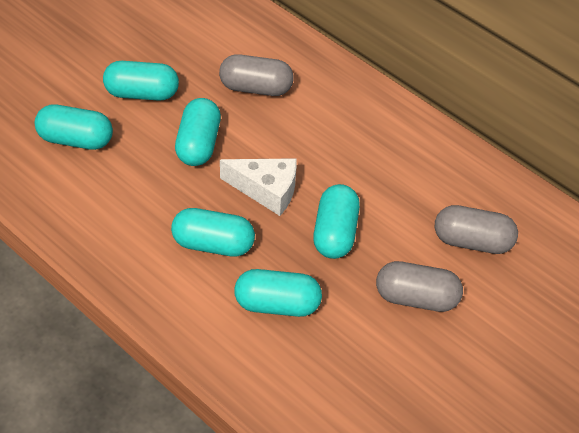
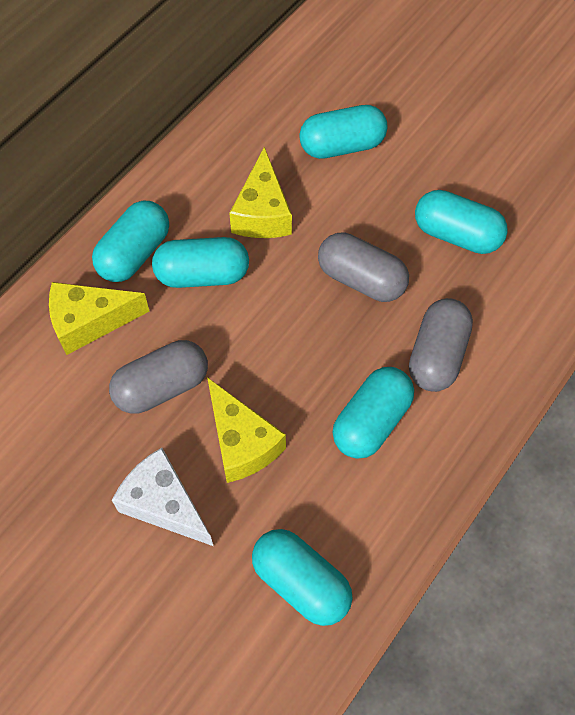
yellow cheese: none = 0 -> [49,282,149,355] [207,377,286,483] [229,147,292,238] = 3

